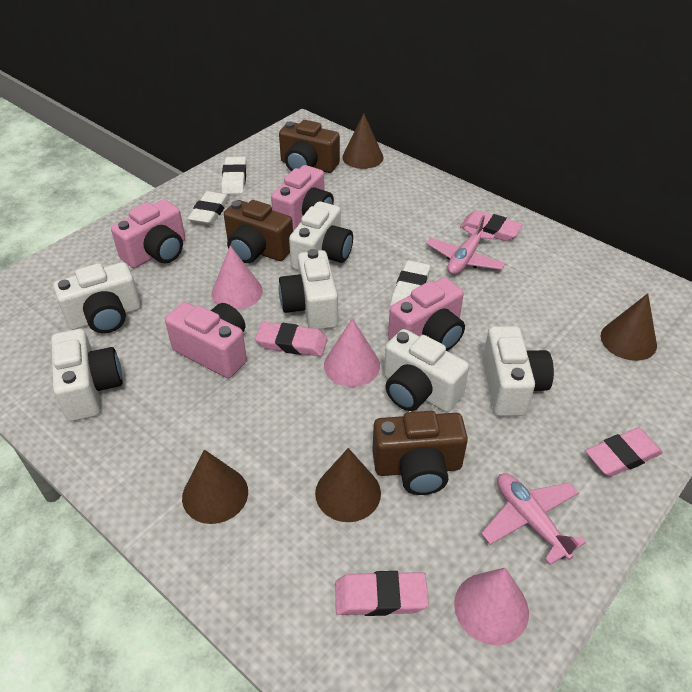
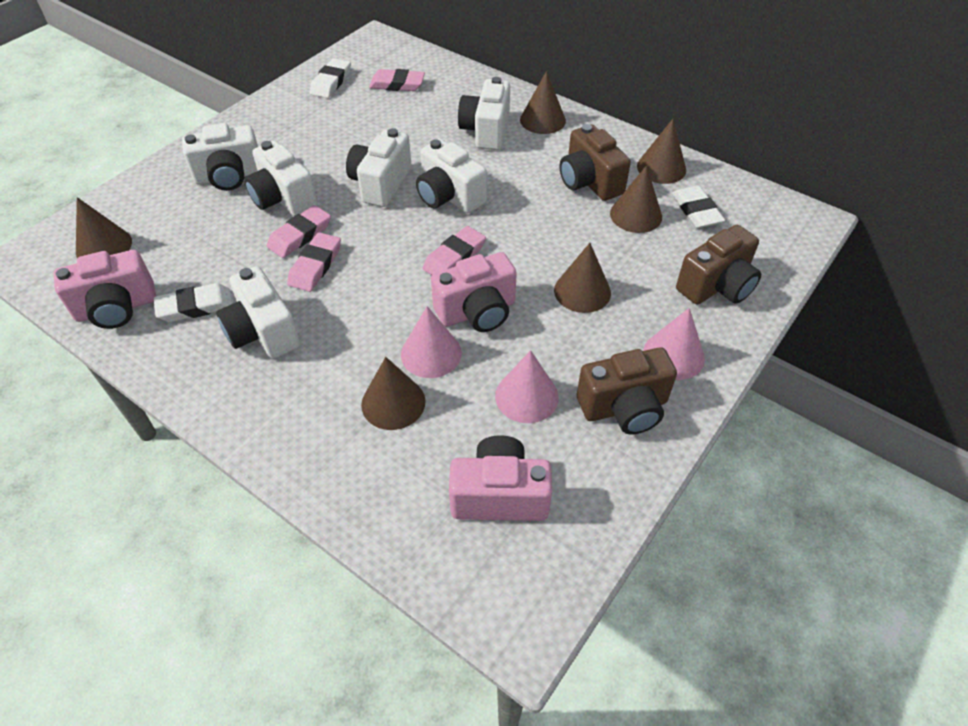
brown cone: [182,450,248,524] [315,448,381,522] [342,113,384,169] [601,293,657,361] = 4 -> [76,197,132,258] [361,357,426,430] [520,71,566,134] [554,243,611,313] [610,165,662,233] [637,119,686,184] = 6
pink camera: [111,199,185,268] [165,302,247,378] [271,165,334,231] [388,277,465,351] = 4 -> [54,250,156,329] [431,252,517,332] [449,435,552,521] = 3
pink plane: [426,215,506,275] [481,473,586,565] = 2 -> none = 0

